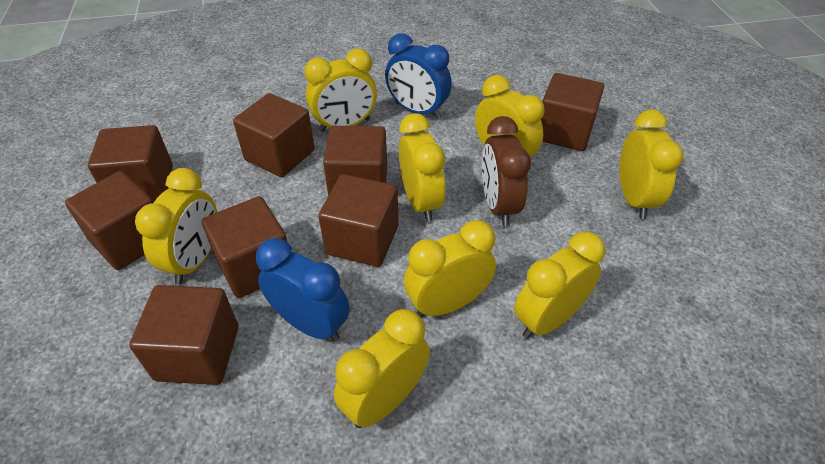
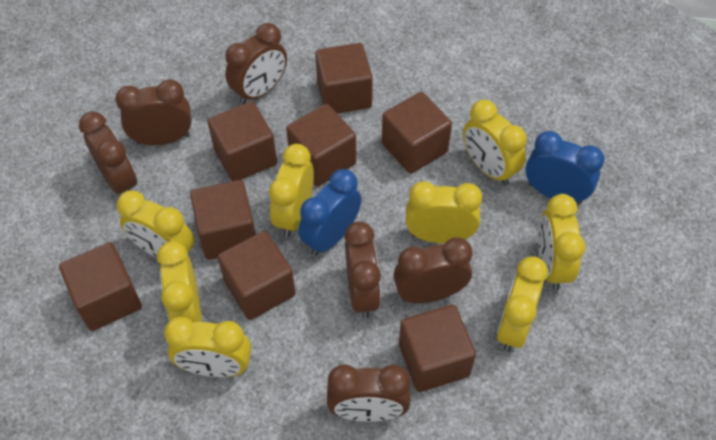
brown clock: [482,116,531,226] = 1 -> [79,112,137,194] [115,79,192,145] [225,23,287,104] [327,364,411,422] [344,221,381,318] [393,237,472,303] = 6

